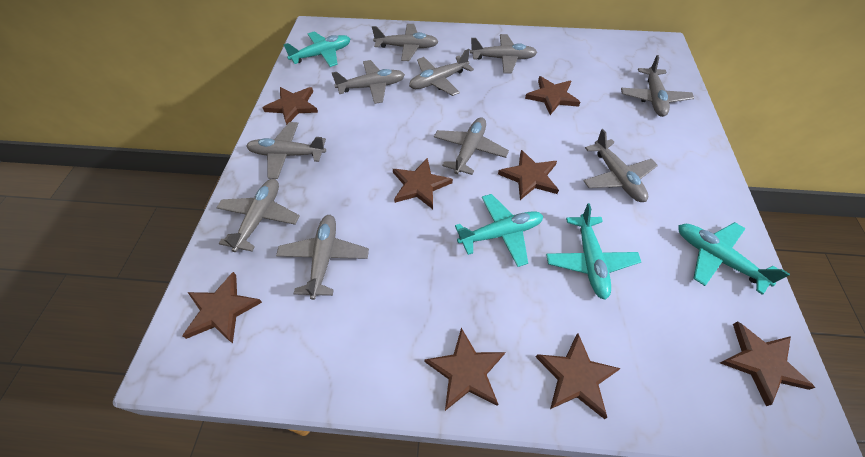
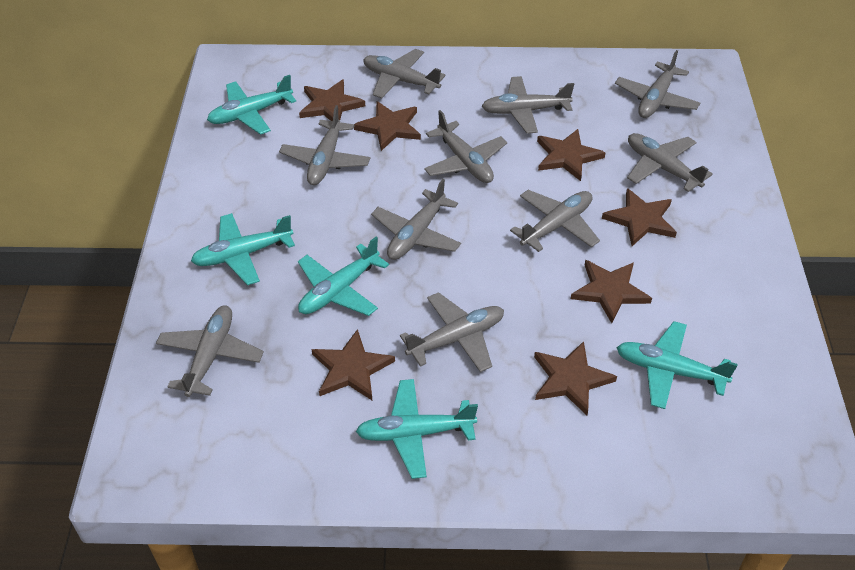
brown star: [183,272,262,343] [263,87,318,125] [393,158,453,209] [424,328,505,411] [498,150,559,200] [525,76,580,115] [536,333,621,419] [720,321,815,406] = 8 -> [299,79,365,121] [312,329,395,400] [354,101,421,151] [534,341,617,415] [537,129,605,181] [571,260,652,323] [602,188,677,246] = 7
turquoise plane: [283,31,350,67] [455,194,543,267] [546,203,641,300] [678,222,790,295] = 4 -> [191,213,295,285] [207,75,296,135] [298,237,389,316] [356,379,478,479] [616,321,738,409] = 5

